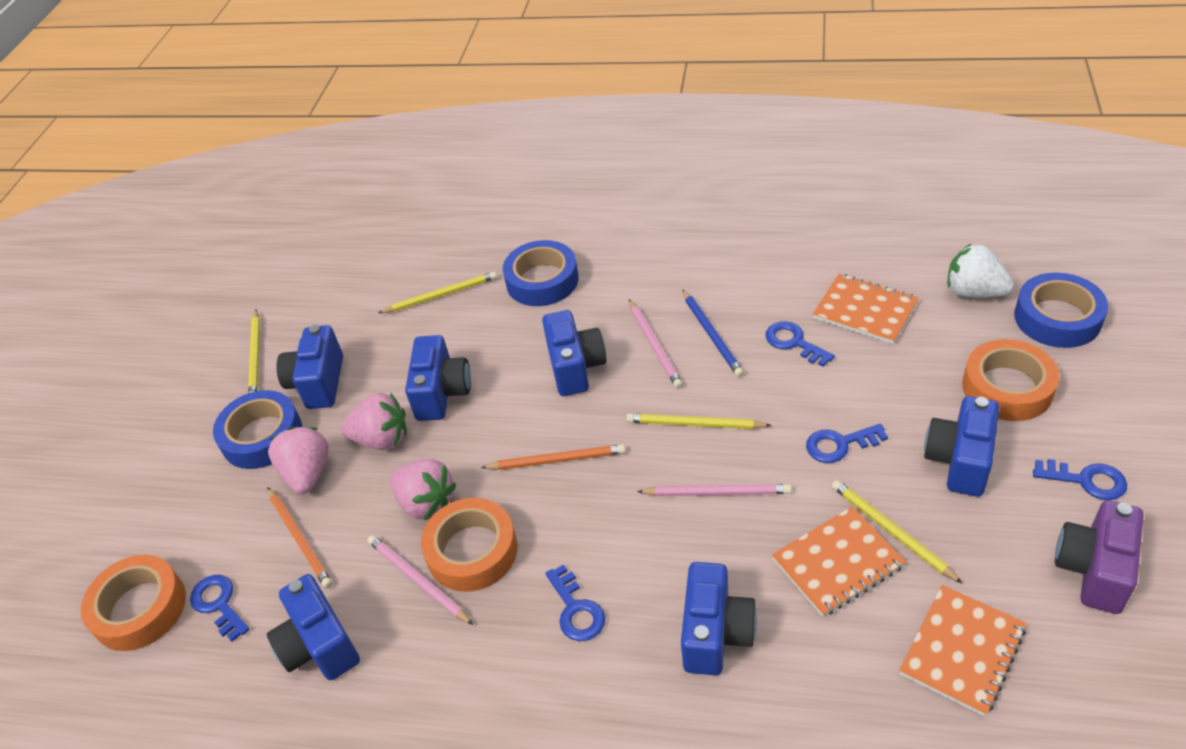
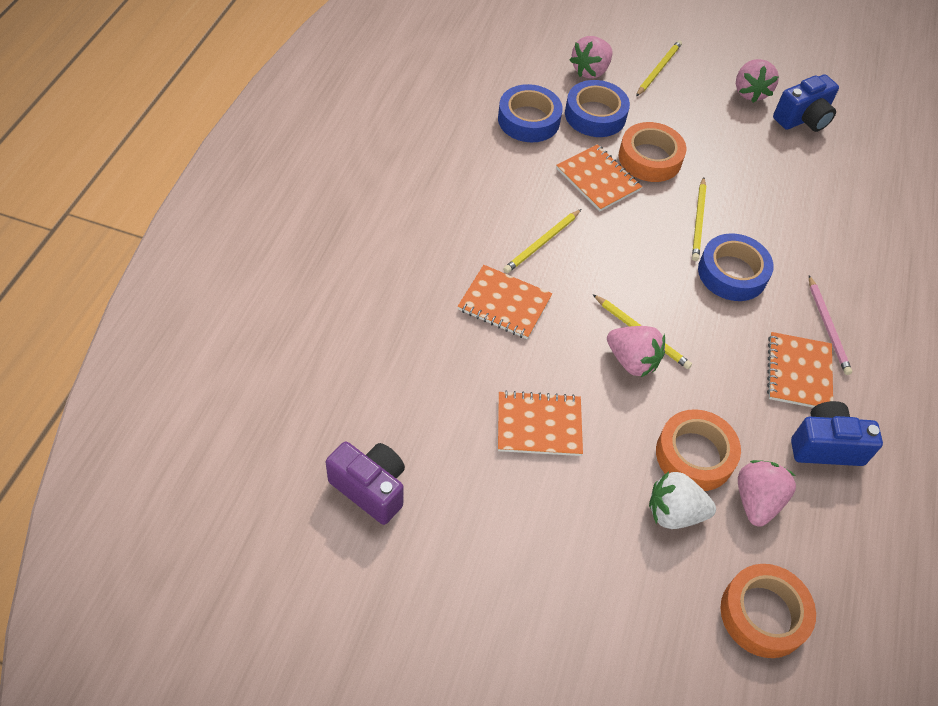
blue camera: [267,574,360,680] [276,325,343,409] [405,335,471,421] [542,310,606,396] [681,562,757,676] [924,396,999,497] = 6 -> [773,74,839,132] [791,401,883,466] = 2
blue key: [190,575,250,642] [545,564,605,641] [765,321,835,367] [806,423,888,463] [1033,459,1127,500] = 5 -> none = 0
blue pencil: [682,289,744,377] = 1 -> none = 0
orange notebook: [772,507,906,617] [813,274,918,344] [899,585,1026,716] = 3 -> [458,265,552,339] [498,390,583,456] [556,144,642,211] [767,332,833,408] = 4
orange pencil: [268,487,332,588] [481,444,626,470] = 2 -> none = 0
pink pencil: [367,535,473,625] [629,299,683,388] [637,484,792,496] = 3 -> [809,275,852,375] = 1
pink strawberry: [268,427,329,494] [341,393,407,450] [390,459,457,520] = 3 -> [570,36,612,79] [607,326,665,377] [736,59,779,103] [738,460,796,527] = 4

